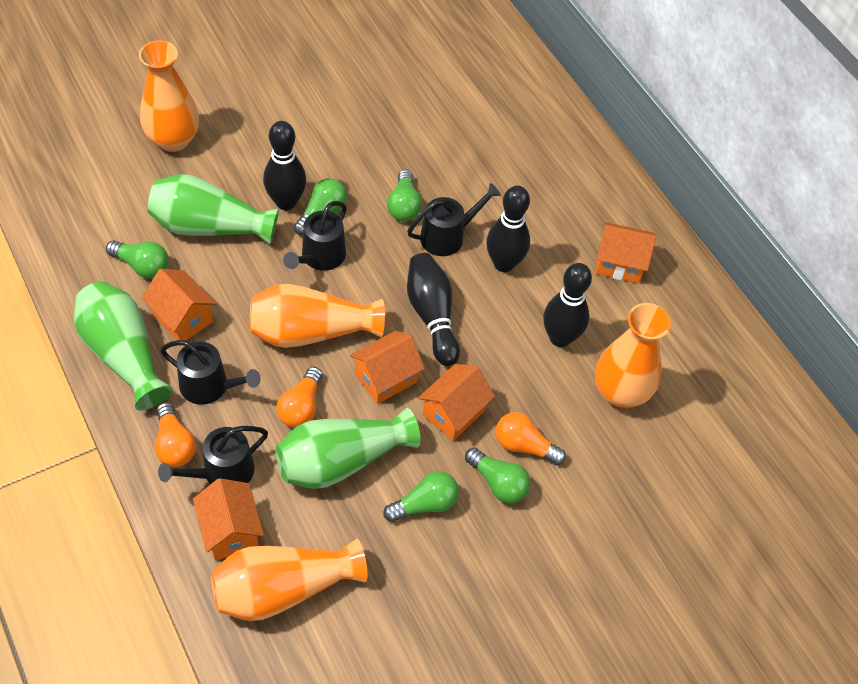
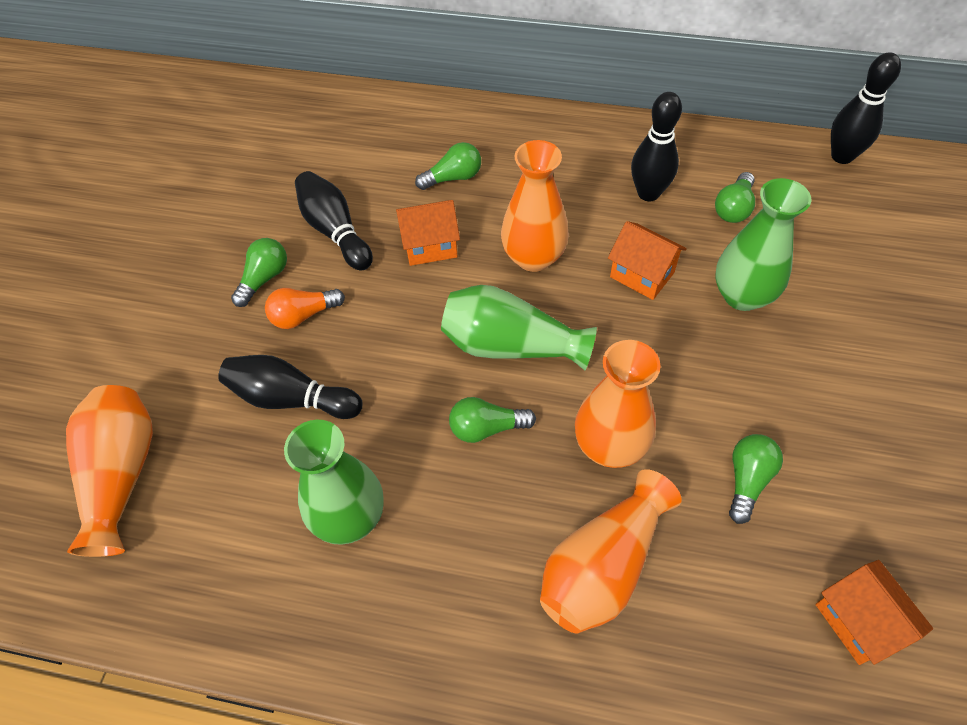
black watering can: [158,426,268,484] [160,340,261,405] [283,201,347,271] [407,183,501,256] = 4 -> none = 0
orange house: [142,269,216,340] [193,478,264,561] [350,331,425,404] [418,364,495,441] [595,222,656,283] = 5 -> [396,200,460,266] [608,221,687,300] [816,560,933,665] = 3
orange light bulb: [154,402,196,467] [276,367,323,428] [496,412,566,465] = 3 -> [265,288,345,329] = 1

